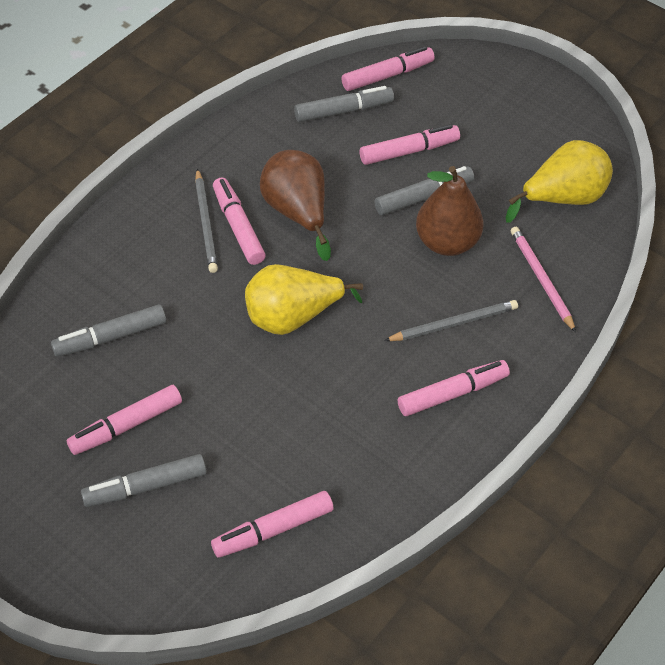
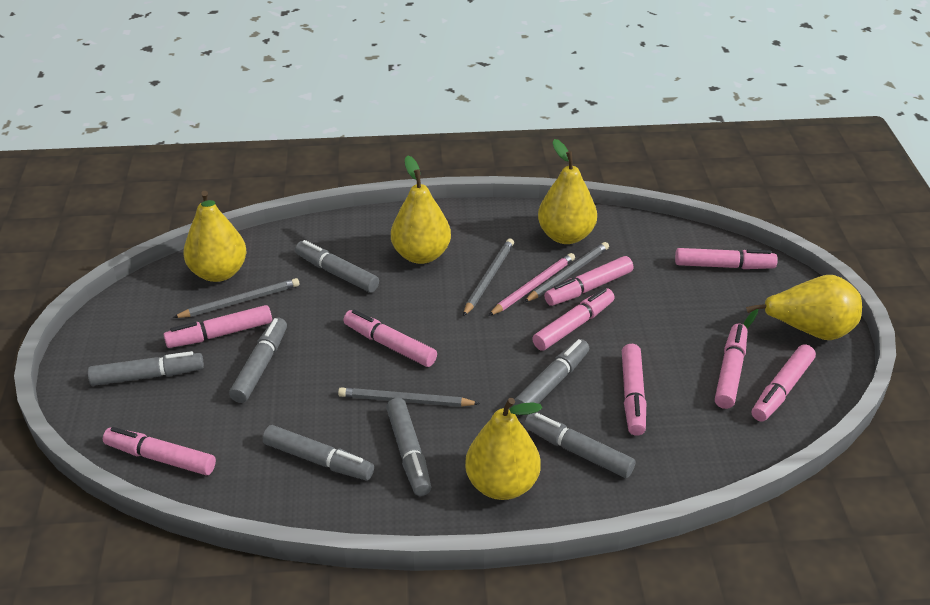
brown pear: [260,150,331,261] [416,166,483,256] = 2 -> none = 0
grey marker: [51,304,166,357] [81,454,206,507] [294,86,394,122] [374,166,474,216] = 4 -> [88,351,204,386] [229,318,287,403] [263,425,374,481] [295,240,379,292] [386,398,431,496] [513,339,590,405] [524,413,636,478] = 7
grey pencil: [195,168,218,273] [384,300,518,341] = 2 -> [172,278,299,318] [338,387,480,407] [463,239,514,316] [524,242,609,302] = 4
pink marker: [67,385,182,455] [211,491,334,558] [213,178,266,265] [342,46,435,91] [360,124,460,165] [398,360,510,416] = 6 -> [103,427,216,476] [164,305,272,348] [343,310,437,367] [532,288,615,351] [544,256,633,306] [622,344,646,436] [675,248,778,269] [715,324,747,409] [752,344,816,421] = 9
yellow pear: [245,264,363,335] [506,140,613,223] = 2 -> [184,191,247,282] [391,155,451,264] [465,398,542,500] [538,139,597,244] [743,275,862,340] = 5

